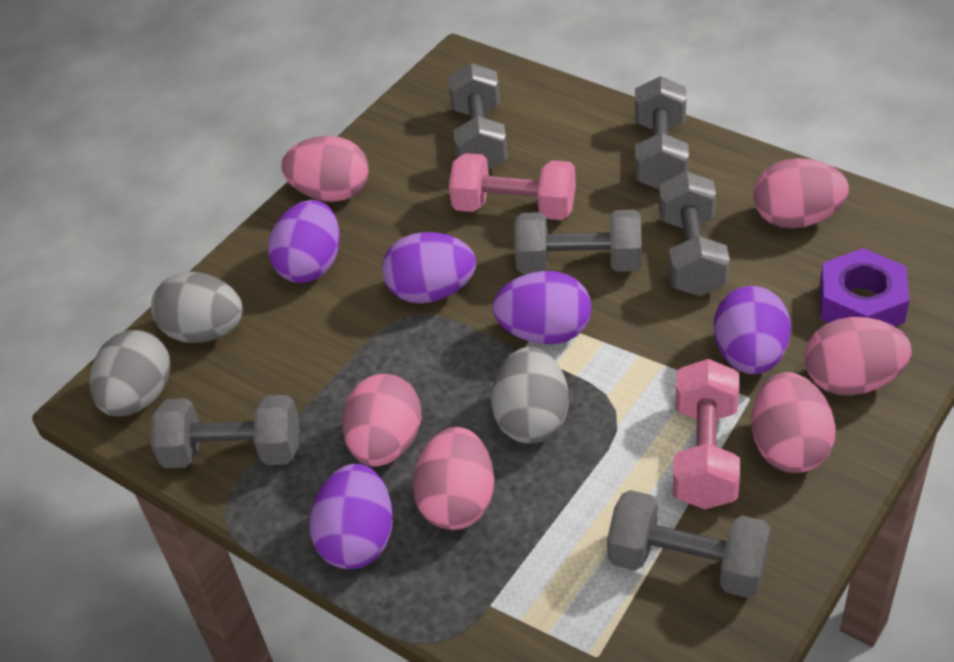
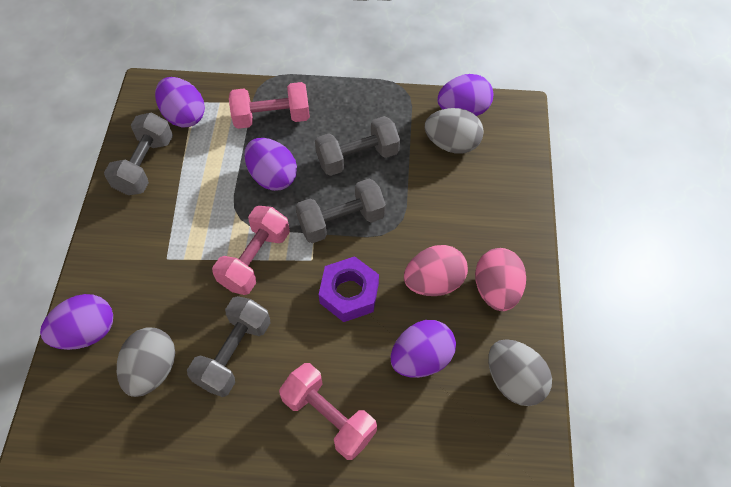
grey dumbbell: [151,395,299,468] [448,63,508,170] [515,210,642,274] [607,490,771,598] [635,76,689,189] [659,171,730,296] = 6 -> [104,112,173,195] [187,296,271,397] [296,179,386,243] [315,116,400,176] = 4
pink dumbbell: [449,153,576,220] [673,359,740,509] = 2 -> [212,206,290,295] [229,82,310,129] [279,363,377,460] = 3
pink egg: [282,136,369,202] [342,374,421,467] [412,427,495,530] [752,372,836,473] [754,158,849,229] [805,317,912,396] = 6 -> [404,245,468,296] [475,248,526,311] = 2

